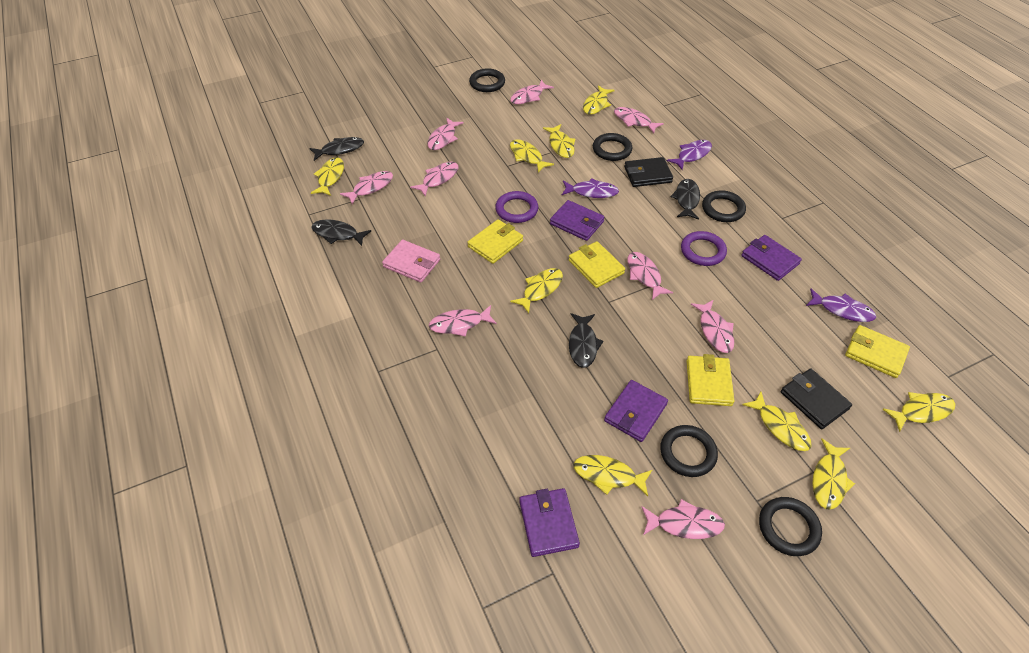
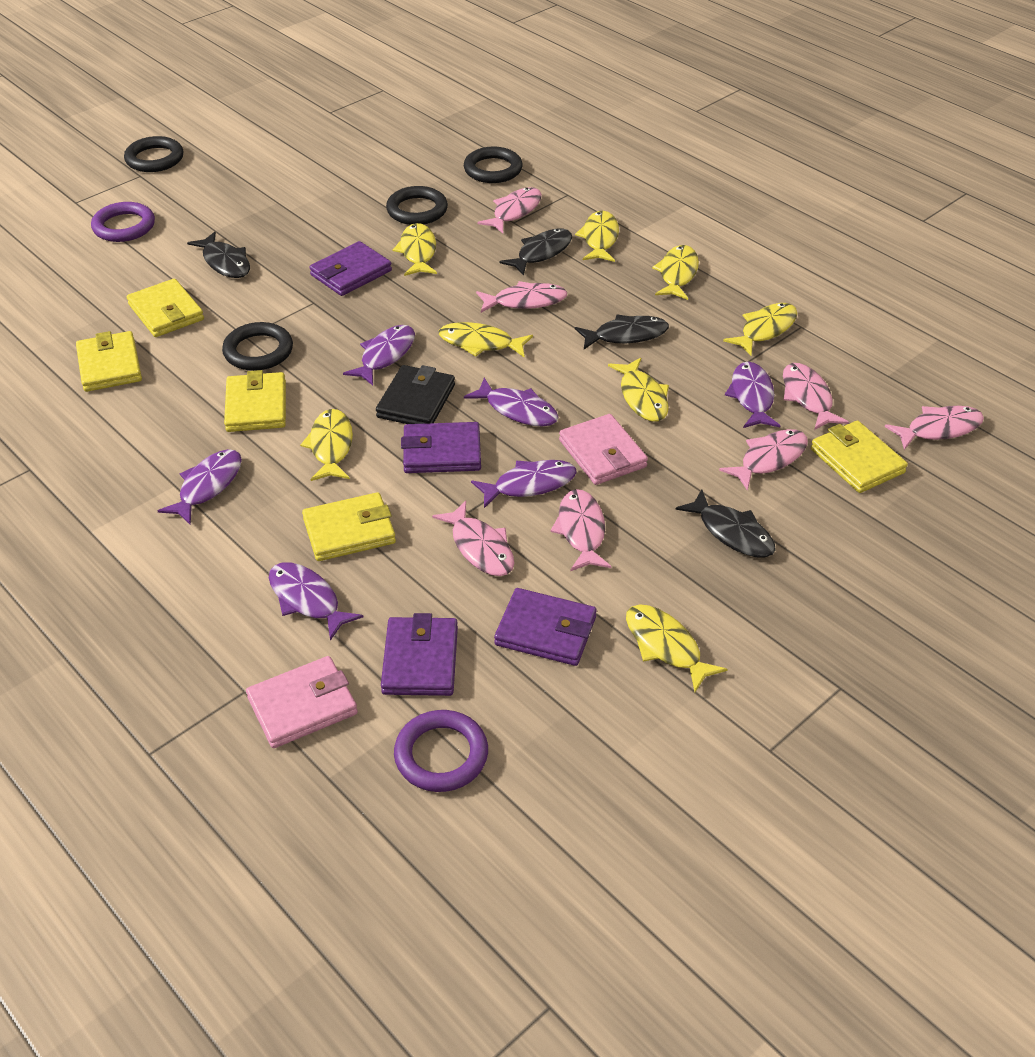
black ring: [469,68,505,92] [593,133,632,161] [660,425,718,477] [702,191,746,222] [759,497,822,556] = 5 -> [124,136,183,172] [222,322,293,371] [386,186,448,225] [464,147,523,183] = 4
black wallet: [624,157,673,187] [781,368,852,429] = 2 -> [376,365,455,424] = 1
pink fish: [340,171,393,204] [410,162,458,197] [427,118,464,150] [428,305,497,337] [510,80,554,104] [614,107,664,133] [627,252,673,300] [641,499,725,539] [691,300,734,353] = 9 -> [432,501,514,576] [476,281,567,313] [478,187,542,233] [550,489,612,571] [719,429,808,491] [783,363,849,430] [884,406,984,450] = 7
pink wallet: [382,240,440,283] = 1 -> [246,656,358,748] [559,414,648,485] = 2
purple fish: [562,178,619,198] [667,140,712,170] [806,289,876,322] = 3 -> [158,449,242,525] [269,562,363,641] [343,325,415,385] [464,378,559,426] [471,460,577,508] [725,362,780,428] = 6
yellow fish: [311,157,344,196] [510,139,554,173] [510,268,563,313] [543,124,575,158] [573,455,652,496] [583,86,615,115] [742,392,812,451] [812,438,855,510] [882,392,955,432] = 9 -> [300,409,353,481] [393,223,437,276] [439,322,533,358] [575,211,619,262] [608,358,669,422] [626,604,728,692] [652,245,699,300] [723,303,797,355] = 8
yellow wallet: [467,219,523,264] [569,241,625,288] [687,354,734,406] [845,325,910,378] = 4 -> [76,331,142,392] [127,279,204,337] [224,370,286,432] [302,492,396,561] [811,421,908,493] = 5

